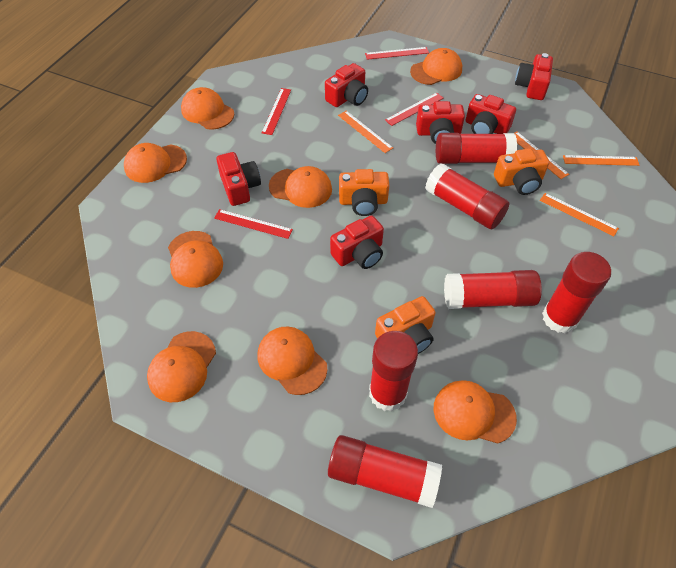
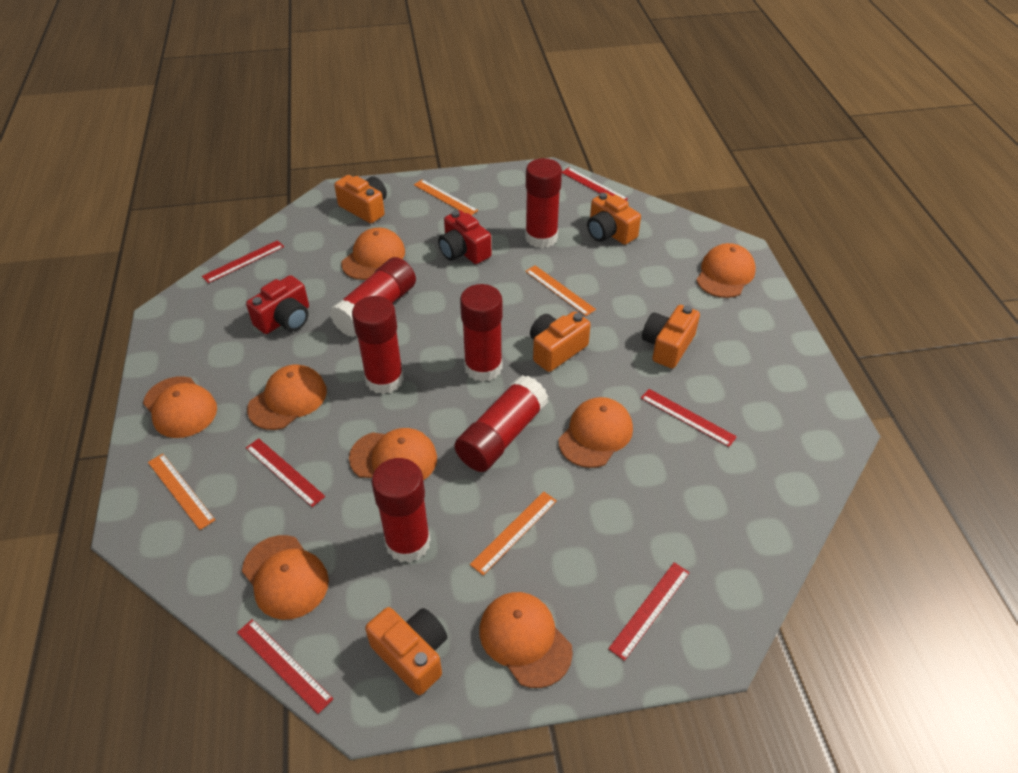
orange camera: [339,169,389,216] [375,296,436,354] [494,148,549,195] = 3 -> [334,175,387,223] [365,607,448,695] [530,311,591,372] [587,192,641,245] [642,305,700,369] = 5
red camera: [216,152,261,206] [325,63,368,107] [330,215,384,269] [416,101,465,144] [466,94,516,134] [515,53,553,100] = 6 -> [246,275,309,334] [438,210,491,264] = 2
red ruler: [214,209,293,239] [262,88,291,135] [365,47,429,60] [385,92,444,126] = 4 -> [202,240,284,283] [237,619,333,714] [246,438,325,507] [562,168,628,200] [608,562,690,661] [641,389,737,447] = 6

